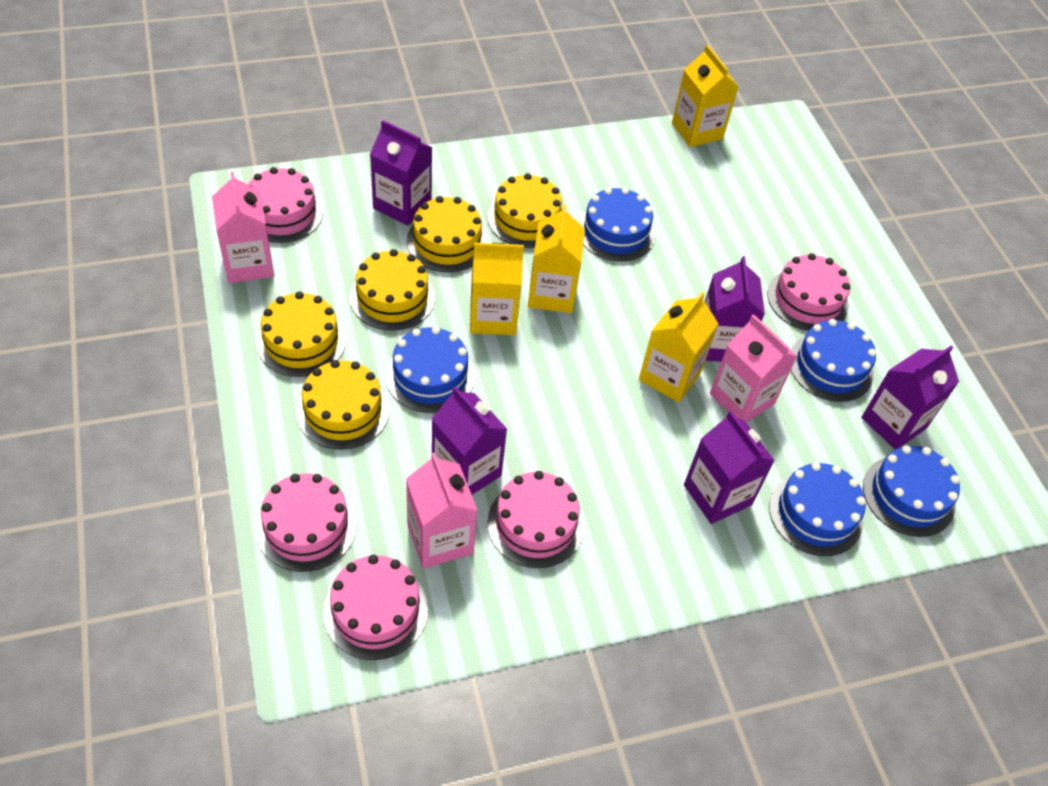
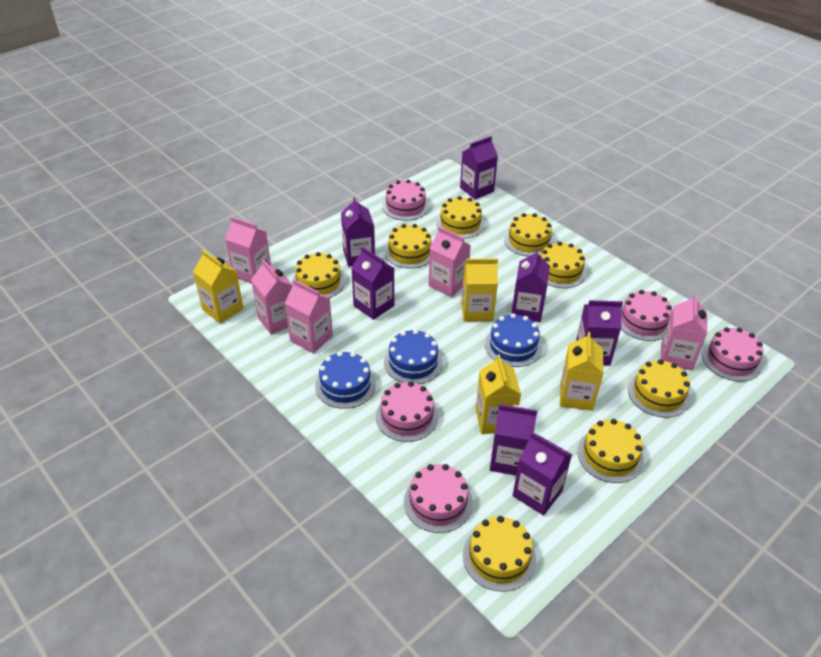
blue cake: [386,326,475,413] [578,187,655,262] [769,462,866,556] [791,319,876,402] [863,445,960,537] = 5 -> [315,351,376,409] [384,329,443,384] [485,313,542,367] = 3
pink carton: [212,172,274,283] [406,452,477,569] [710,314,798,423] = 3 -> [225,217,271,284] [251,259,293,335] [285,279,333,353] [429,226,471,297] [661,294,707,371] = 5
purple carton: [370,120,433,226] [432,386,507,495] [684,411,775,524] [705,256,765,362] [861,346,959,450] = 5 -> [341,197,375,267] [351,246,394,320] [460,136,498,199] [490,404,537,475] [512,249,550,322] [513,432,572,515] [576,300,623,365] = 7
yellow cake: [257,292,346,377] [297,360,389,450] [350,249,435,331] [407,196,488,272] [488,173,563,248] = 5 -> [292,252,345,298] [384,224,432,269] [436,196,485,239] [463,516,536,591] [504,213,554,257] [541,242,587,288] [577,419,644,483] [628,359,690,417] = 8

